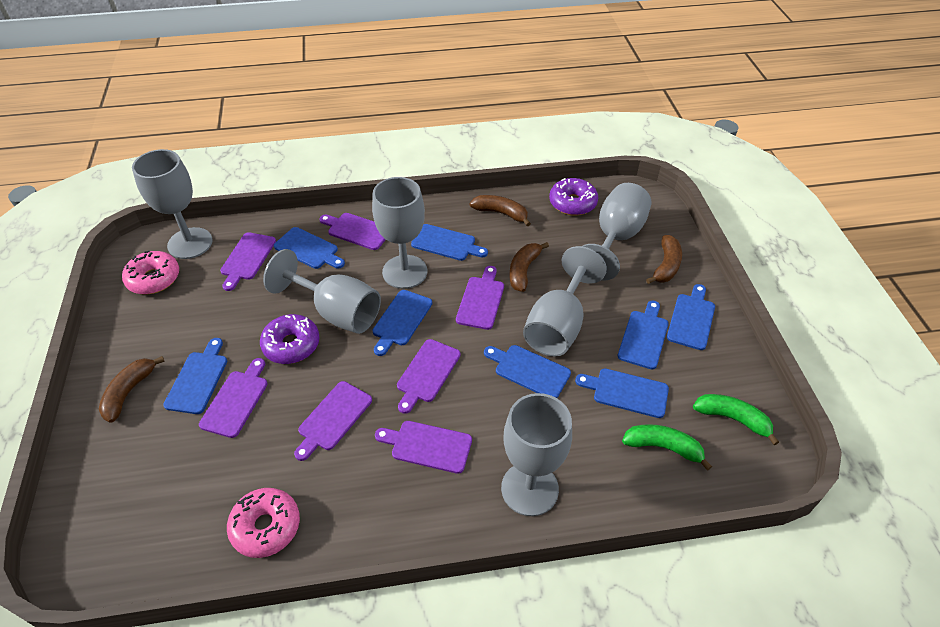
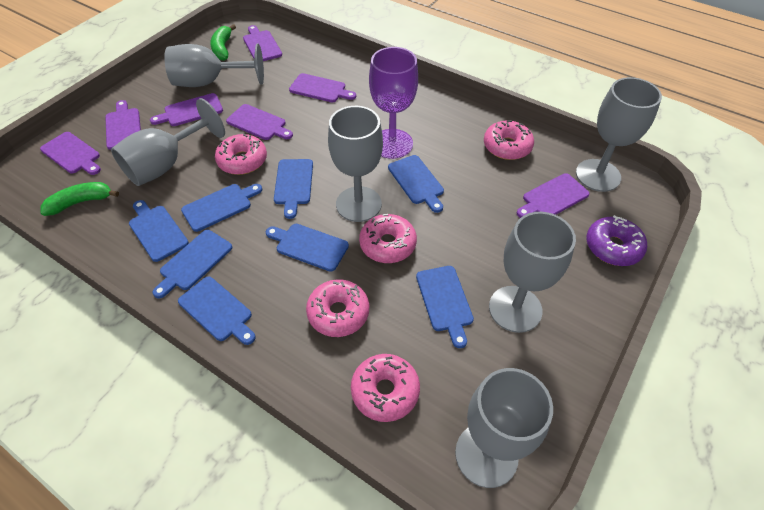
brown banana: [99,356,165,423] [470,195,531,226] [509,242,549,292] [646,235,682,284] = 4 -> none = 0
pink donut: [122,251,179,295] [227,488,300,558] = 2 -> [215,134,267,175] [306,279,369,337] [351,354,420,422] [359,214,417,263] [484,120,534,160] = 5
purple donut: [260,314,320,364] [549,178,598,215] = 2 -> [586,215,647,266] = 1
purple goblet: none = 0 -> [369,47,418,159] = 1

